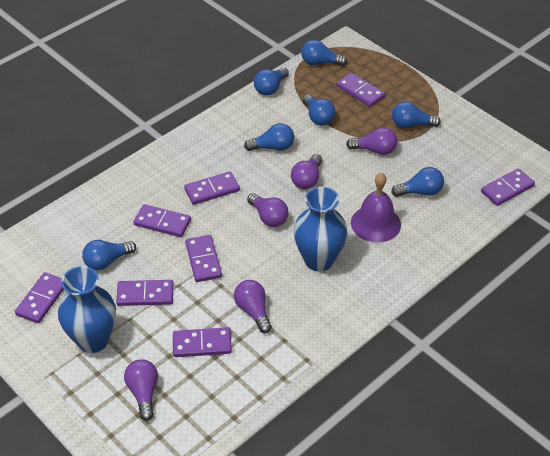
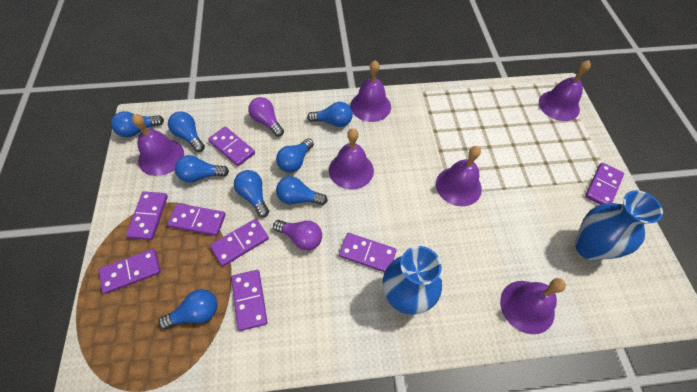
blue light bulb: [82,240,136,270] [244,123,294,151] [254,67,289,96] [301,40,347,66] [303,94,336,126] [391,167,444,197] [392,101,441,128] = 7 -> [111,111,164,138] [158,289,217,330] [168,111,205,152] [175,155,229,183] [234,170,269,217] [276,138,314,173] [276,176,328,205] [307,102,353,127] = 8
purple bell: [351,173,401,243] = 1 -> [131,114,184,176] [329,128,374,190] [351,60,391,122] [436,146,482,206] [500,278,566,334] [539,60,591,121] = 6
purple light bulb: [124,359,158,421] [234,280,272,333] [247,193,288,227] [291,154,322,189] [346,127,397,155] = 5 -> [248,97,284,137] [273,220,322,251] = 2

